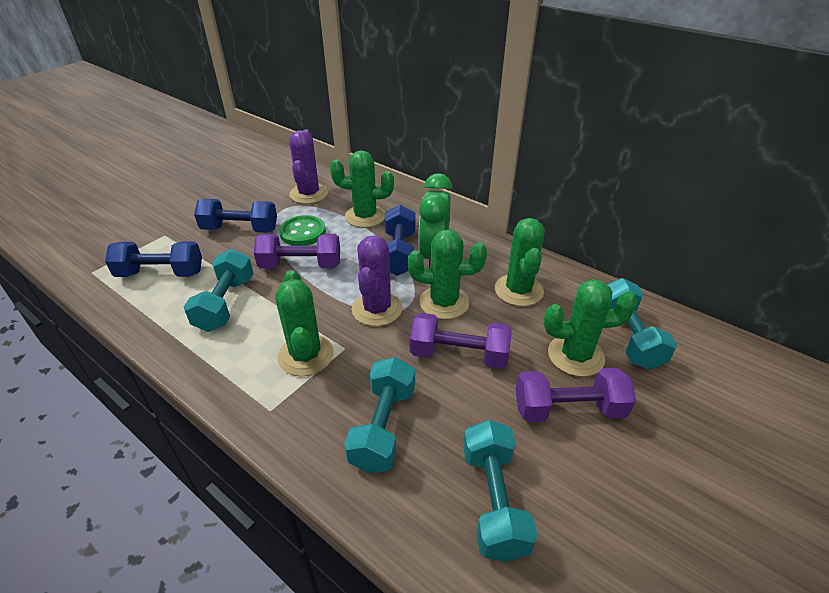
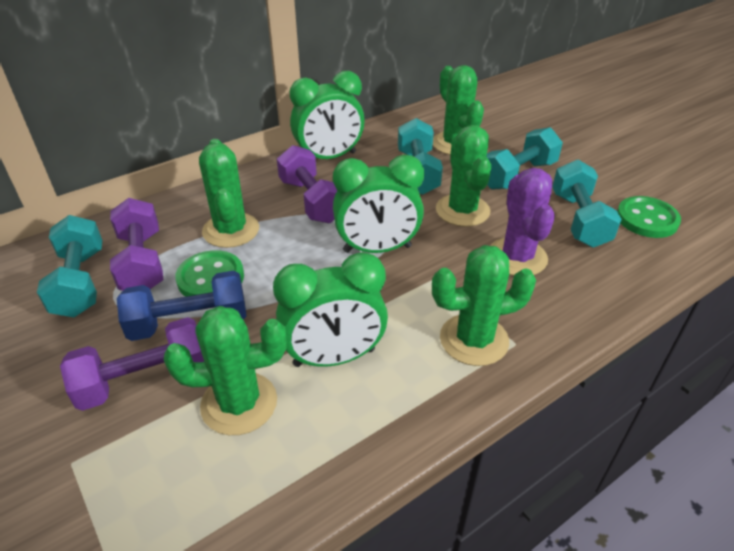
blue dumbbell: [105,241,202,277] [194,199,277,233] [384,205,415,276] = 3 -> [117,271,247,341] = 1
green button: [279,215,326,246] = 1 -> [175,250,244,297] [617,196,681,238] = 2
green clock: [418,173,452,268] = 1 -> [273,252,388,367] [290,71,365,159] [333,155,424,253] = 3
purple cactus: [289,130,328,204] [352,235,402,326] = 2 -> [490,168,555,276] = 1

